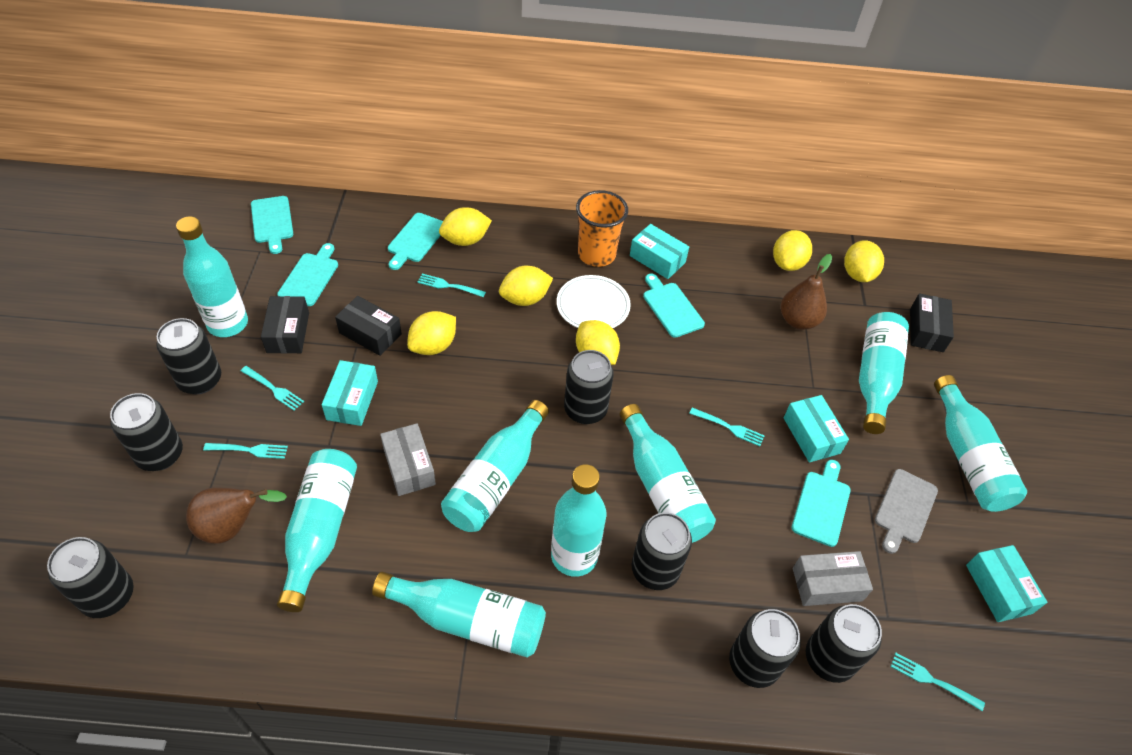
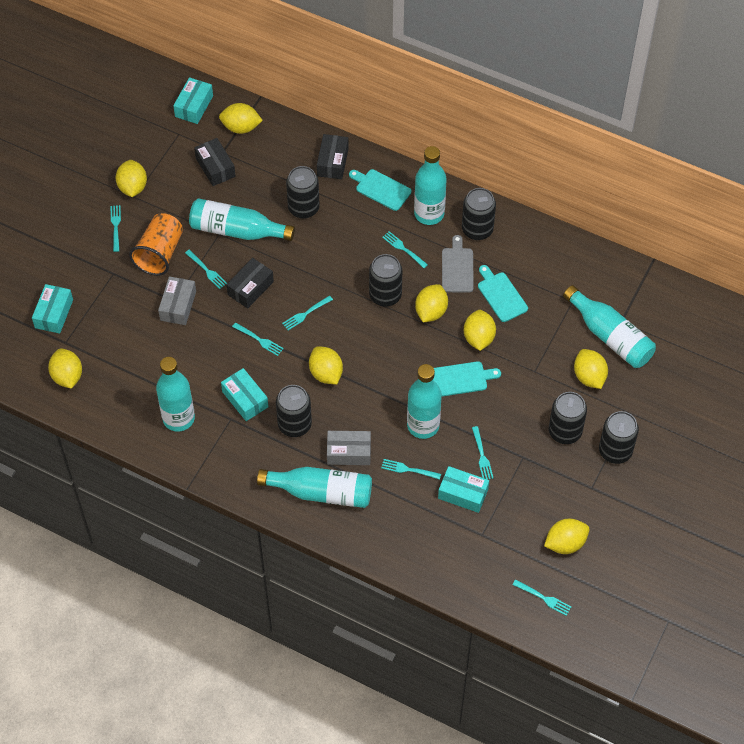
black can: [47,537,134,618] [110,393,183,471] [156,318,221,394] [564,350,614,424] [632,513,692,590] [729,609,801,688] [806,604,882,683] = 7 -> [276,385,312,437] [286,166,320,219] [369,254,402,307] [462,188,496,240] [549,392,587,444] [599,411,639,464] = 6
brown pear: [186,487,287,544] [781,254,832,330] = 2 -> none = 0
turquoise bottle: [176,216,248,337] [277,449,357,612] [372,572,546,657] [441,400,549,532] [551,464,607,577] [619,404,716,543] [859,312,909,434] [934,375,1027,512] = 8 -> [156,357,195,432] [189,198,295,241] [257,467,372,508] [407,364,442,439] [414,146,447,225] [563,285,656,368] = 6
turquoise cutting board: [251,196,293,254] [277,243,338,306] [388,213,443,270] [643,274,705,338] [792,460,851,547] = 5 -> [349,169,412,211] [433,361,501,397] [478,265,528,322] = 3
turquoise fork: [203,443,288,459] [241,366,304,411] [417,274,486,297] [689,408,764,446] [891,653,985,711] = 5 -> [111,205,121,252] [185,250,227,289] [232,322,284,356] [282,296,333,330] [381,459,441,480] [382,231,428,268] [472,426,494,480] [513,579,571,616] = 8
white plate: [557,275,631,328] = 1 -> none = 0
yellow lemon: [407,311,456,355] [439,207,492,246] [499,266,553,306] [576,320,620,365] [773,230,812,271] [844,240,884,282] = 6 -> [48,348,82,389] [116,160,147,197] [219,103,263,134] [309,346,343,384] [415,284,448,322] [464,310,496,351] [544,519,589,554] [574,349,608,389] = 8

